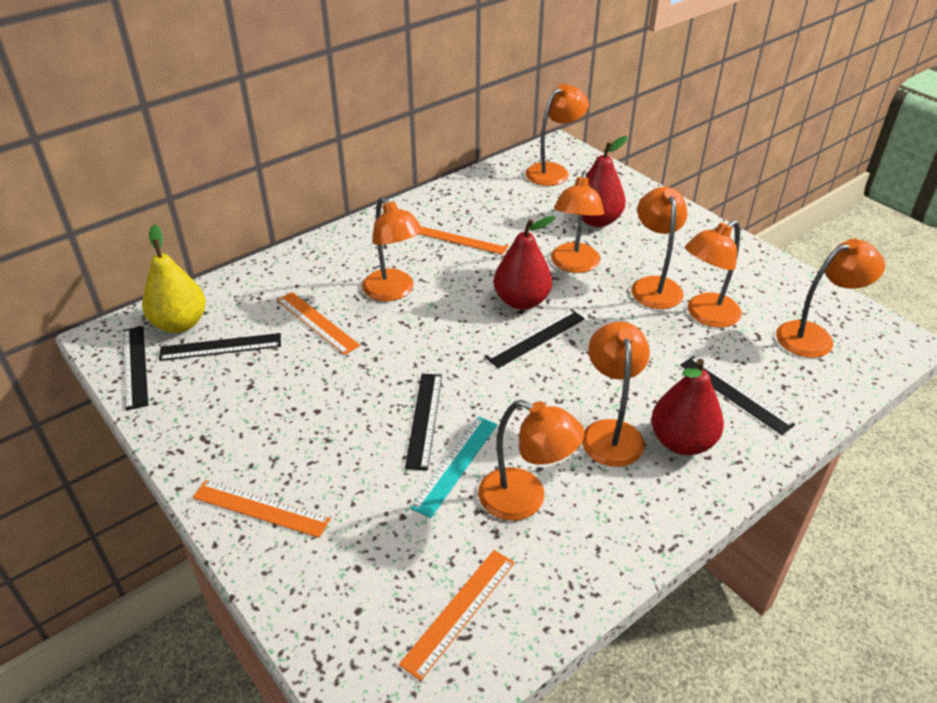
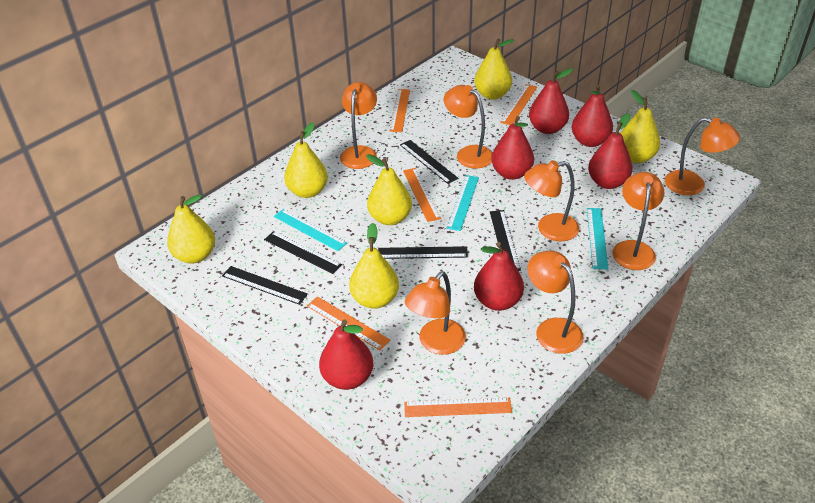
orange lamp: [362,197,423,301] [478,400,585,521] [525,84,589,186] [551,171,604,273] [582,322,650,467] [631,187,687,309] [685,220,742,327] [776,239,885,358] = 8 -> [340,82,377,169] [405,271,466,355] [444,85,493,169] [524,160,579,241] [527,251,583,354] [612,172,665,270] [665,117,740,195] = 7
orange ruler: [193,480,331,538] [277,292,360,355] [399,550,515,681] [419,223,509,255] = 4 -> [307,296,390,350] [389,89,410,132] [403,168,441,222] [404,397,512,417] [500,84,537,125] = 5
red pear: [494,216,555,310] [582,136,628,227] [651,359,724,455] = 3 -> [319,319,373,390] [474,242,524,311] [491,116,534,180] [529,68,573,134] [572,85,613,147] [588,114,633,189] = 6
turquoise ruler: [410,416,497,518] = 1 -> [274,209,347,251] [447,175,479,231] [587,208,608,269] = 3
yellow pear: [142,225,206,333] = 1 -> [167,195,215,264] [284,122,328,198] [349,223,399,309] [366,154,412,225] [474,39,514,100] [621,90,660,163] = 6

